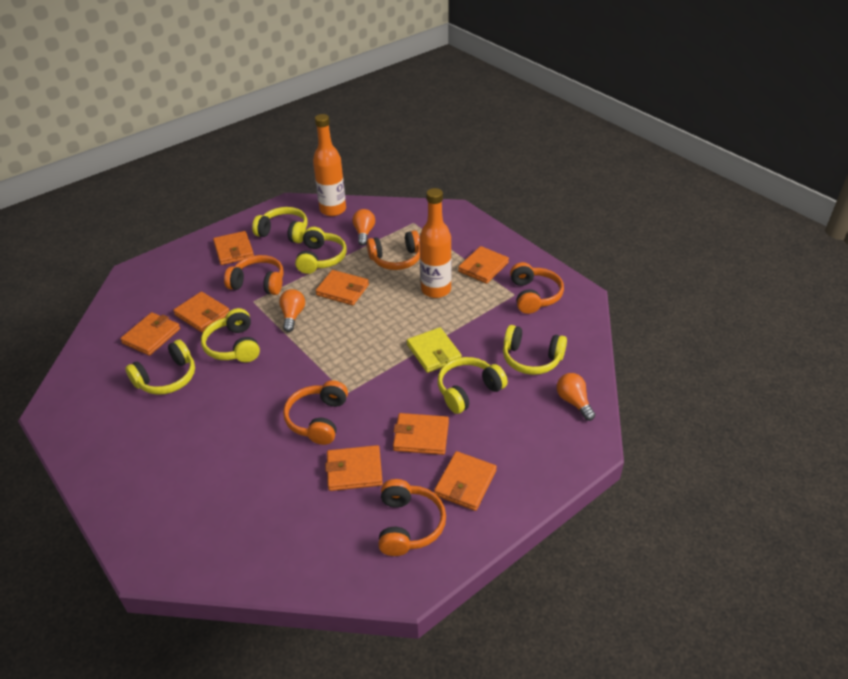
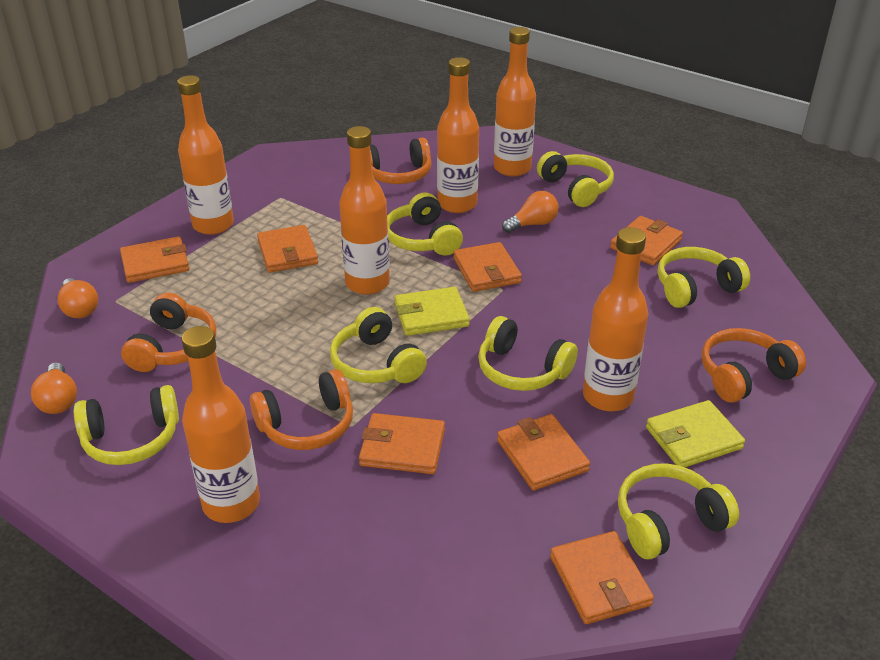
orange bottle: [313,114,346,216] [419,188,452,298] = 2 -> [177,75,234,235] [182,326,260,523] [339,126,390,295] [437,57,479,213] [494,27,536,177] [583,227,648,411] = 6
orange headphones: [224,255,284,295] [283,380,348,445] [367,230,420,270] [378,479,446,556] [510,262,564,314] = 5 -> [121,293,216,372] [250,369,353,450] [370,138,432,184] [702,328,806,403] = 4
orange wallet: [120,312,180,356] [173,292,229,333] [213,231,254,265] [315,270,369,305] [325,445,383,491] [393,413,449,455] [434,451,497,511] [458,246,509,284] = 8 -> [120,236,190,283] [257,225,318,272] [359,413,445,474] [453,242,522,292] [497,414,590,491] [550,531,654,624] [610,216,683,265] = 7
yellow headphones: [125,340,195,395] [201,308,260,362] [252,207,307,243] [295,227,347,274] [438,357,508,414] [503,325,567,375] = 6 -> [74,385,179,465] [330,307,427,383] [387,192,463,256] [478,316,578,391] [537,151,614,207] [618,463,739,559] [658,247,750,308] = 7
yellow wallet: [407,327,462,373] = 1 -> [394,287,470,336] [646,400,745,467] = 2

